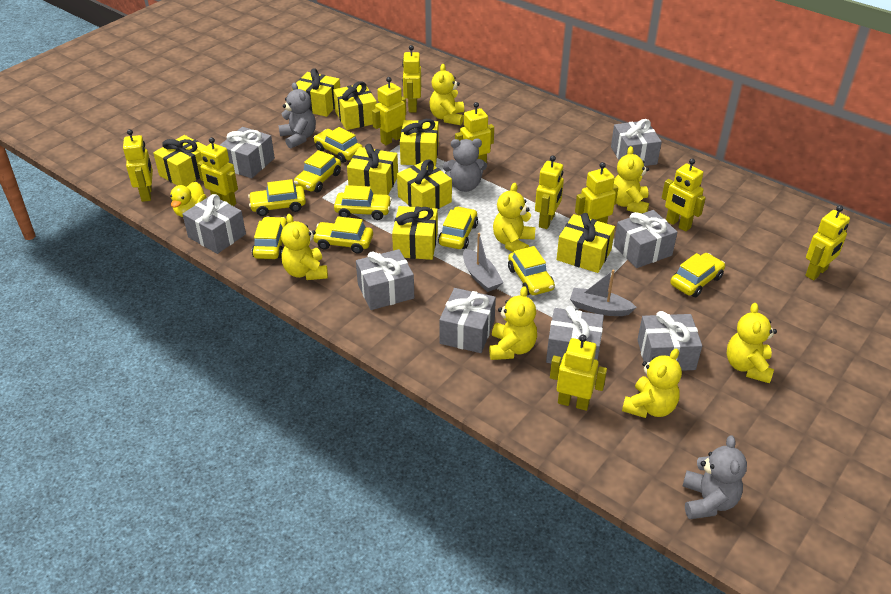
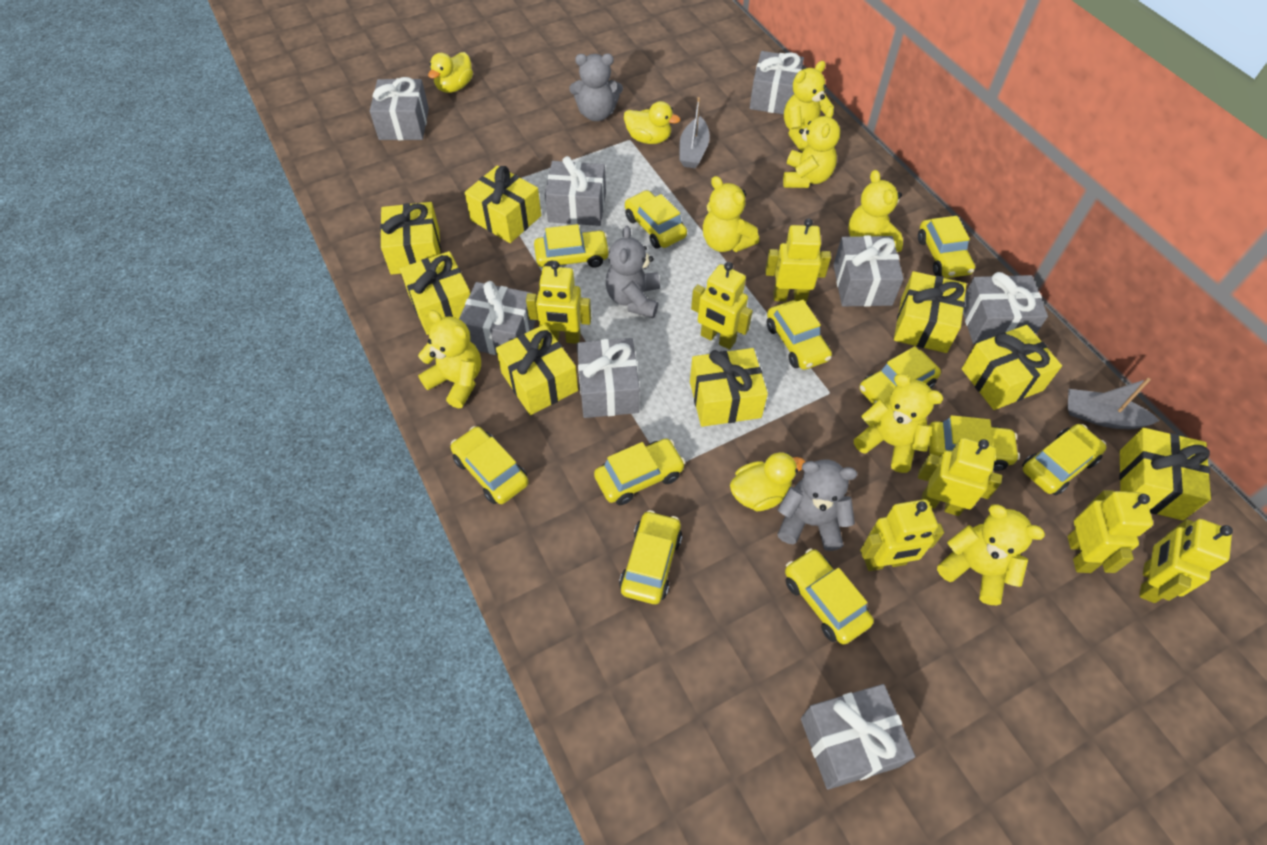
yellow car: [248,179,306,216] [252,216,287,259] [294,150,341,192] [313,216,373,254] [314,127,363,163] [334,185,392,220] [438,206,478,249] [508,246,555,295] [670,253,725,297] = 9 -> [451,426,529,504] [534,224,610,268] [594,439,686,505] [619,510,682,604] [625,190,687,249] [767,300,832,370] [785,548,874,645] [859,346,941,405] [918,216,975,278] [929,415,1020,471] [1022,424,1107,495] = 11
yellow duck: [170,182,207,217] = 1 -> [428,52,473,93] [624,101,680,144] [730,452,805,511] = 3
yellow robot: [123,129,153,202] [197,137,238,206] [372,77,406,145] [402,45,421,112] [455,102,494,163] [535,155,564,229] [550,335,607,411] [575,162,618,224] [662,158,706,232] [805,205,850,280] = 10 -> [526,261,591,344] [691,262,753,350] [765,218,831,302] [860,499,944,571] [918,438,1002,516] [1067,490,1153,573] [1139,519,1233,603] = 7

